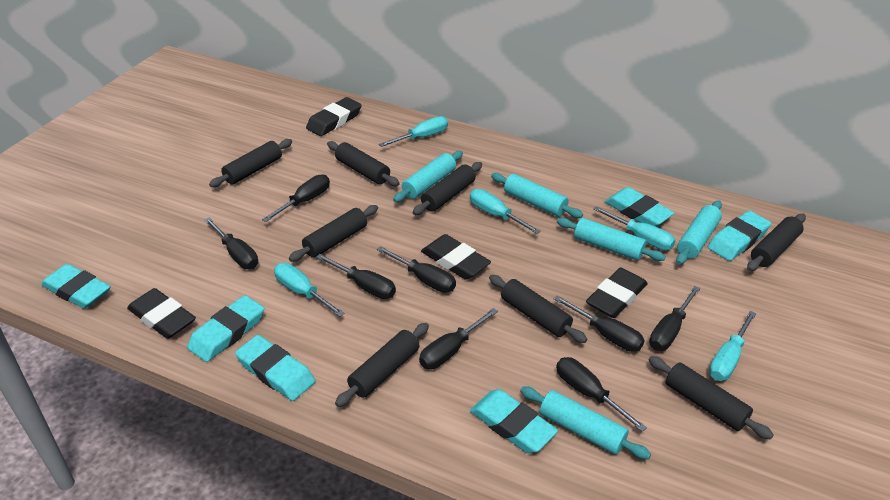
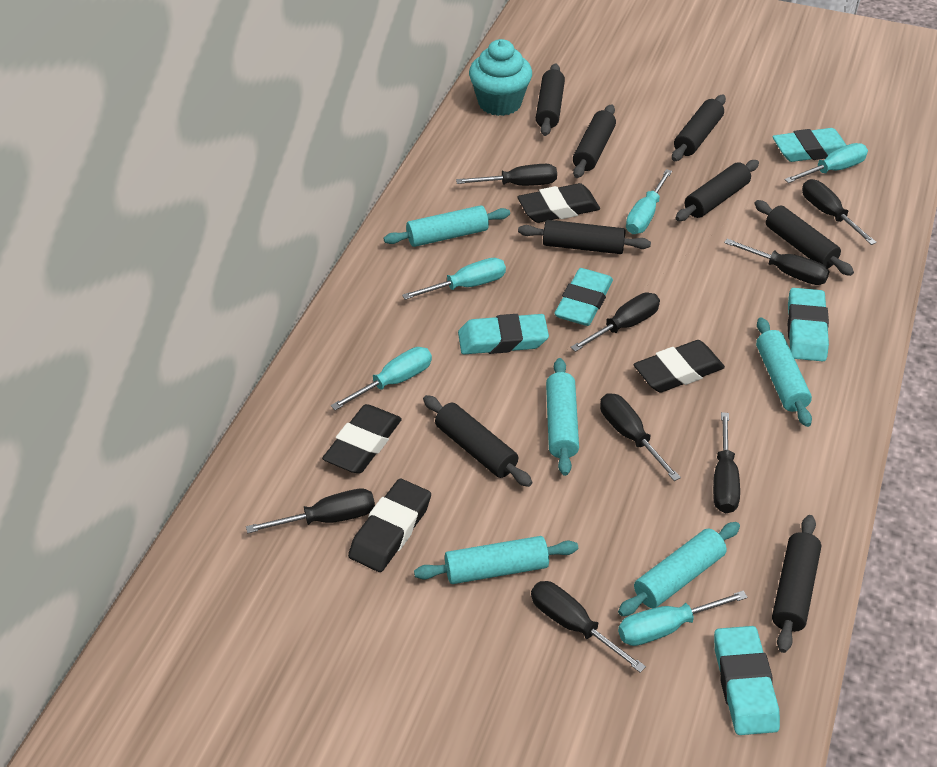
turquoise cupcake: none = 0 -> [469,39,532,116] = 1
turquoise eraser: [41,264,111,309] [187,295,264,362] [235,335,315,401] [470,389,558,453] [605,187,674,226] [708,211,771,261] = 6 -> [458,314,549,354] [555,268,613,326] [714,626,780,735] [772,128,846,162] [788,288,829,361] = 5

